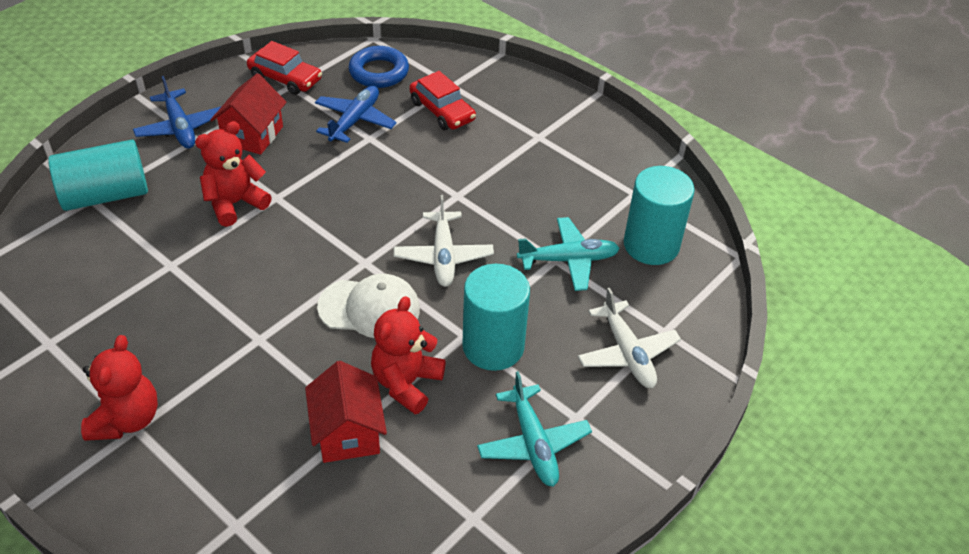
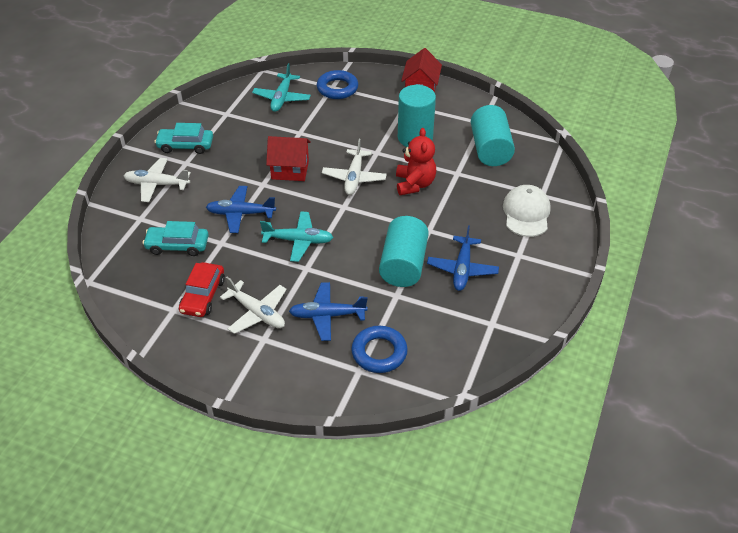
blue plane: [133,76,221,149] [315,86,397,143] = 2 -> [206,186,276,233] [289,282,368,341] [427,225,499,291] = 3
blue ring: [349,46,409,88] = 1 -> [317,70,358,99] [351,326,408,373] = 2
red car: [247,41,322,95] [409,71,476,130] = 2 -> [179,262,225,317] = 1
red teddy bear: [81,335,158,441] [195,121,272,227] [371,296,446,414] = 3 -> [396,128,436,195] = 1
turquoise car: none = 0 -> [143,221,209,256] [154,123,213,154] = 2
white plane: [394,195,494,287] [578,288,681,388] = 2 -> [124,158,191,202] [220,277,287,334] [322,139,387,195] = 3

